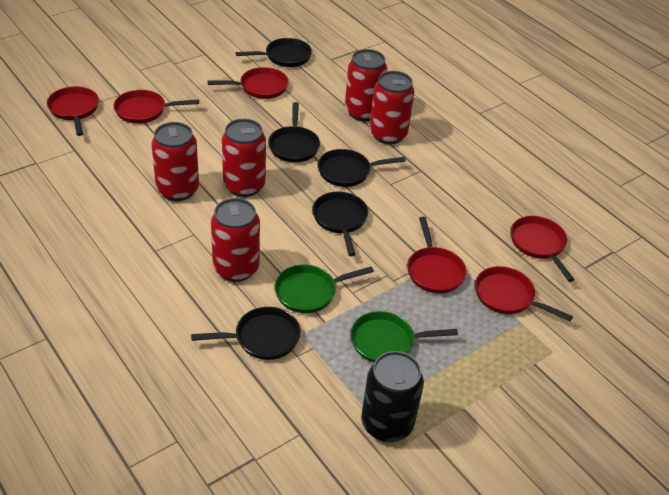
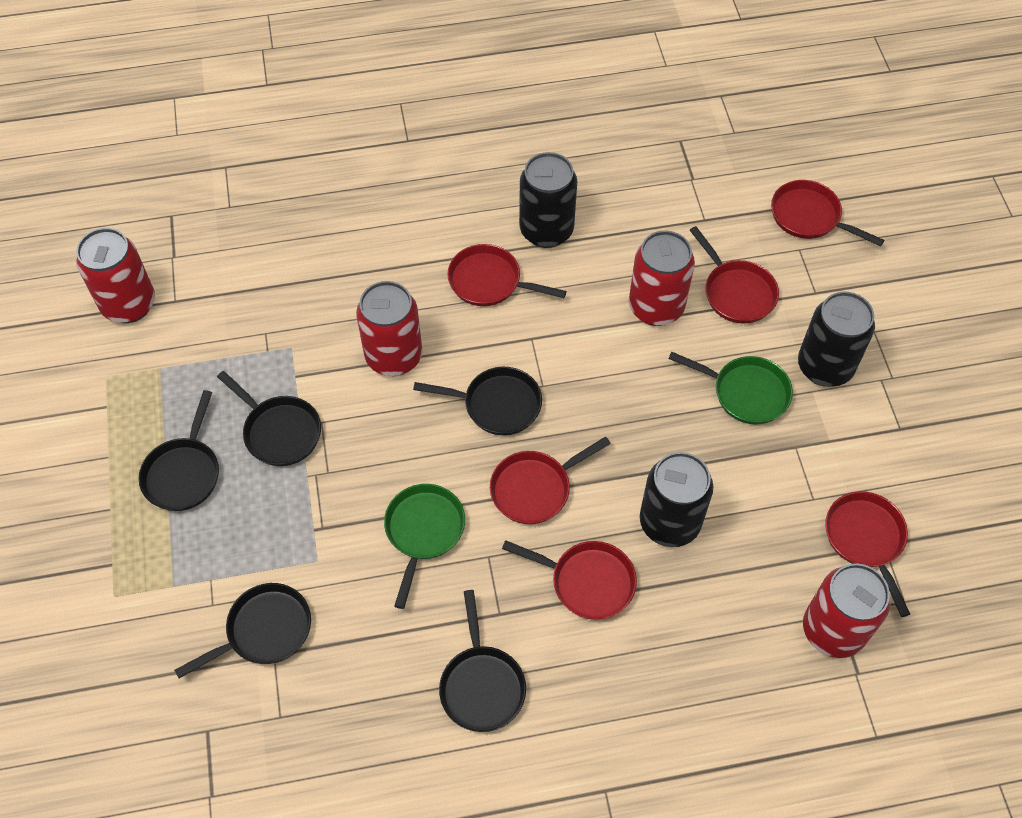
black can: [361,351,424,442] = 1 -> [519,152,577,248] [640,452,713,547] [798,291,875,387] = 3
red can: [152,122,199,201] [211,198,260,282] [222,119,266,197] [345,49,388,121] [370,71,414,144] = 5 -> [76,228,155,323] [356,281,422,376] [629,231,695,326] [803,563,890,658] = 4

